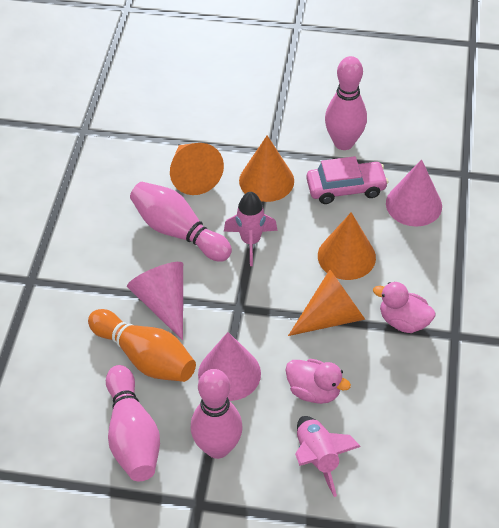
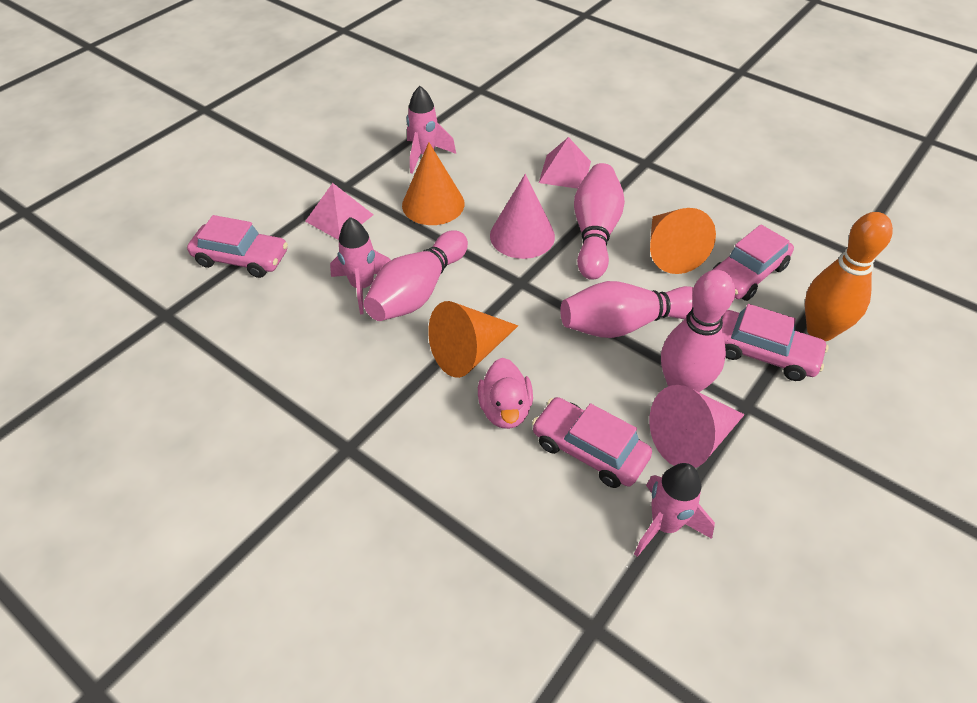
orange cone: [170,143,224,195] [239,136,294,202] [288,270,365,336] [318,212,376,280] = 4 -> [402,142,465,225] [428,301,518,378] [650,208,716,274] = 3
pink car: [306,156,389,204] = 1 -> [187,215,288,278] [532,397,652,488] [712,224,794,301] [722,304,829,381] = 4
pink cone: [127,262,183,340] [198,332,261,401] [386,159,442,227] = 3 -> [490,174,555,259] [649,385,745,468] = 2
pink duck: [286,359,351,404] [373,282,435,333] = 2 -> [478,358,533,429] = 1
pink pyramid: none = 0 -> [305,183,373,240] [539,137,591,189] = 2
pink rocket: [224,192,278,266] [295,416,361,497] = 2 -> [330,217,391,314] [406,86,456,174] [634,463,715,557] = 3

